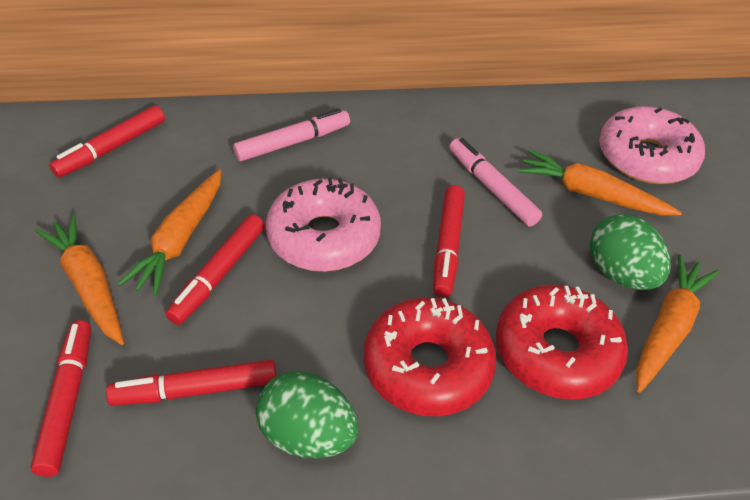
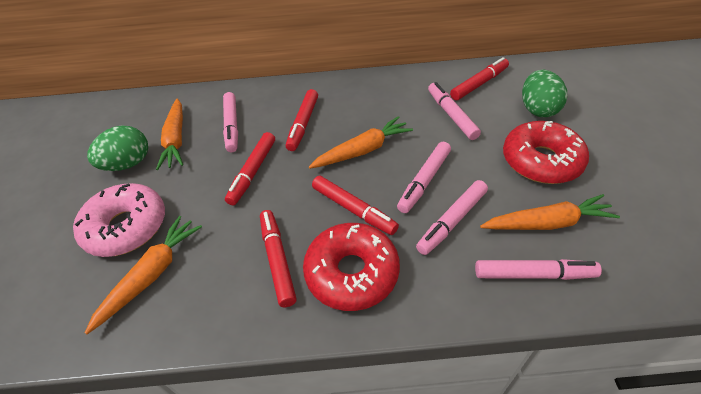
pink donut: [266,178,381,272] [599,106,705,184] = 2 -> [73,183,165,257] = 1
pink marker: [233,109,350,161] [449,138,542,227] = 2 -> [223,92,238,152] [397,142,451,213] [416,180,488,255] [428,82,481,140] [475,259,602,280] = 5

